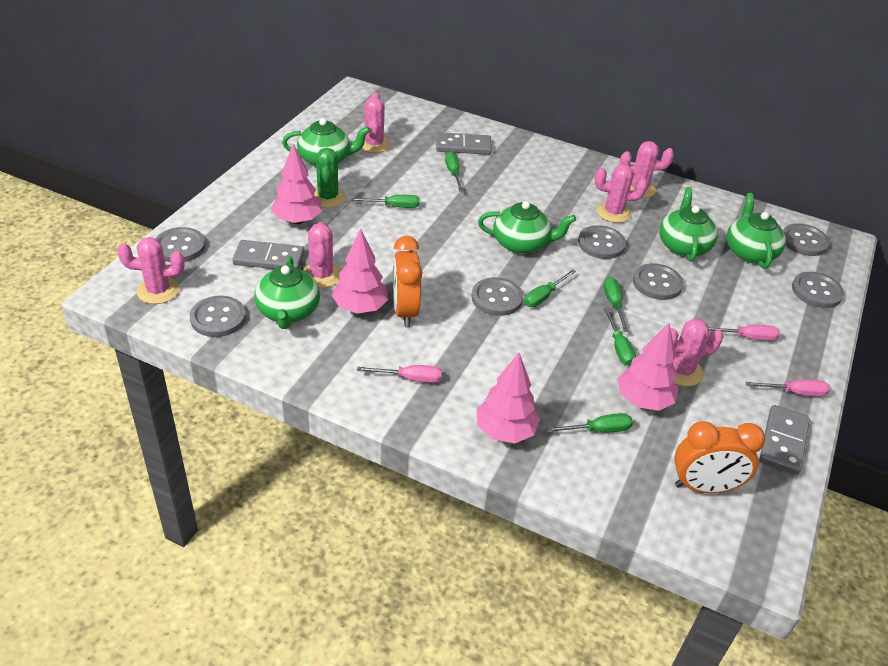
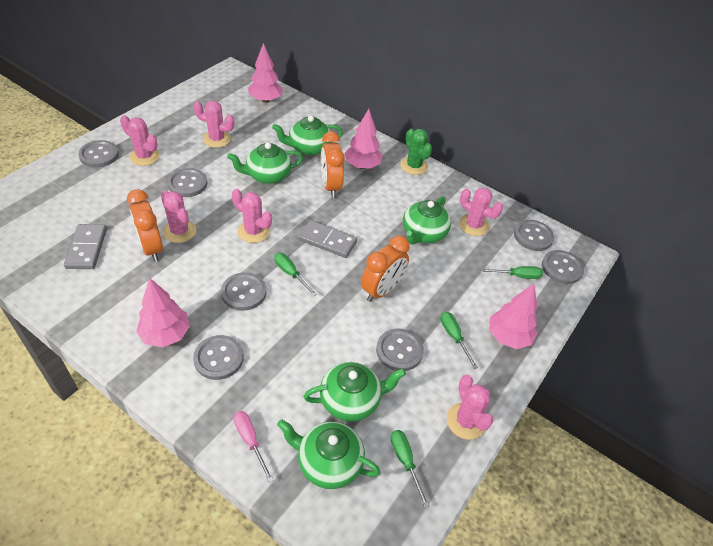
green screwdriver: [351,195,420,208] [445,152,463,191] [524,269,576,307] [546,413,633,433] [604,277,629,332] [604,308,636,366] = 6 -> [274,253,317,296] [391,430,429,508] [440,312,478,369] [481,266,543,279] = 4
grey domino: [232,240,304,269] [436,132,492,155] [759,405,810,475] = 3 -> [64,224,107,269] [298,220,357,258] = 2
orange clock: [393,236,422,327] [674,421,765,493] = 2 -> [127,189,163,262] [321,131,345,198] [361,236,409,302] = 3
pink screwdriver: [357,365,442,383] [709,325,780,341] [746,379,830,397] = 3 -> [234,411,273,482] = 1

